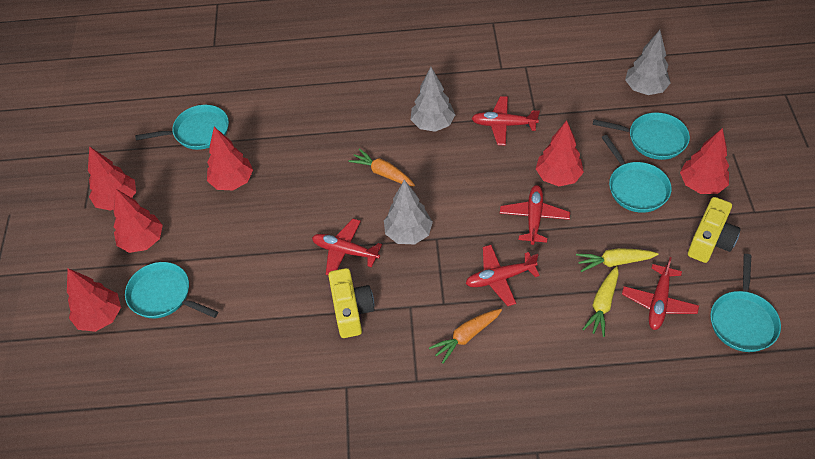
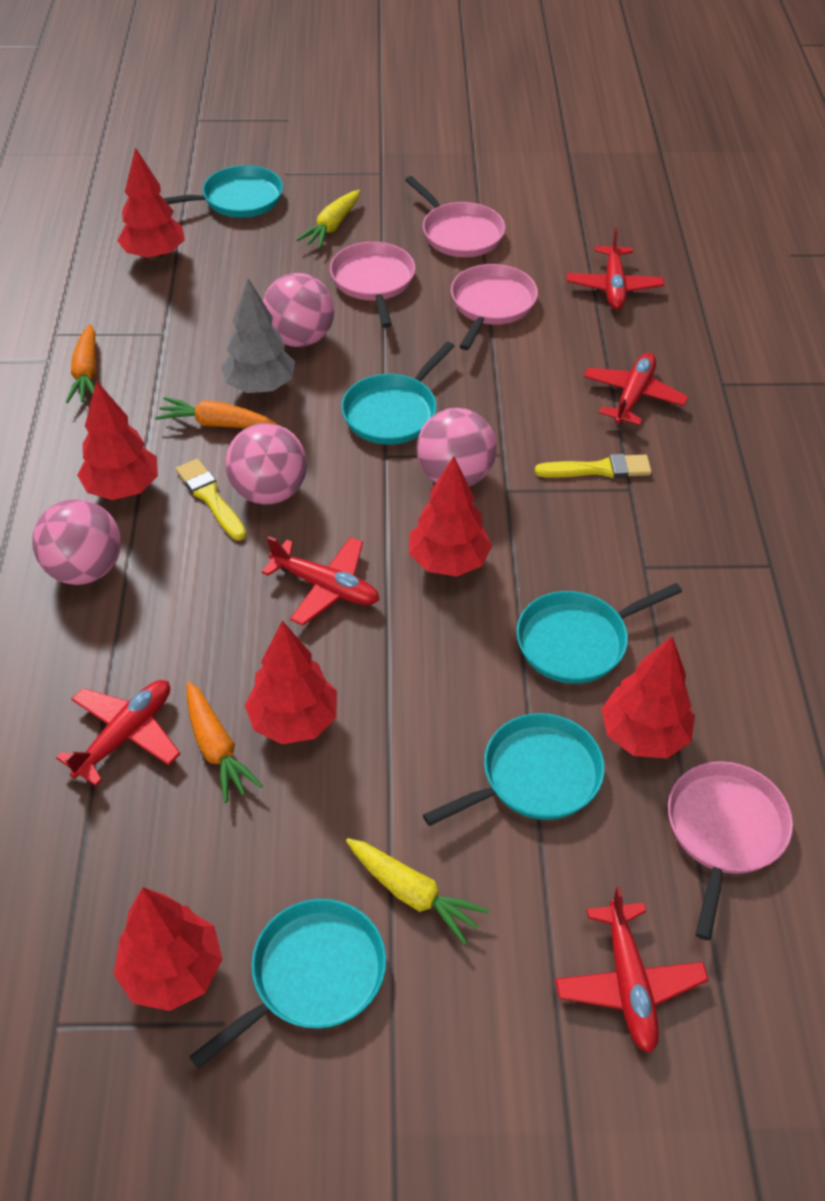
grey tree: [384,180,433,244] [411,67,455,132] [625,30,670,95] = 3 -> [221,278,295,393] = 1
orange carrot: [348,148,415,186] [429,309,502,364] = 2 -> [66,324,97,403] [155,397,277,428] [186,681,263,803] = 3
pink ball: none = 0 -> [32,499,121,585] [225,423,307,505] [263,273,334,347] [417,408,496,486] = 4
pink pan: none = 0 -> [330,242,416,328] [405,176,505,257] [451,264,538,350] [668,761,793,940] = 4
yellow brush: none = 0 -> [176,459,246,541] [535,454,652,478] = 2
yellow camera: [328,268,374,338] [688,197,741,263] = 2 -> none = 0

